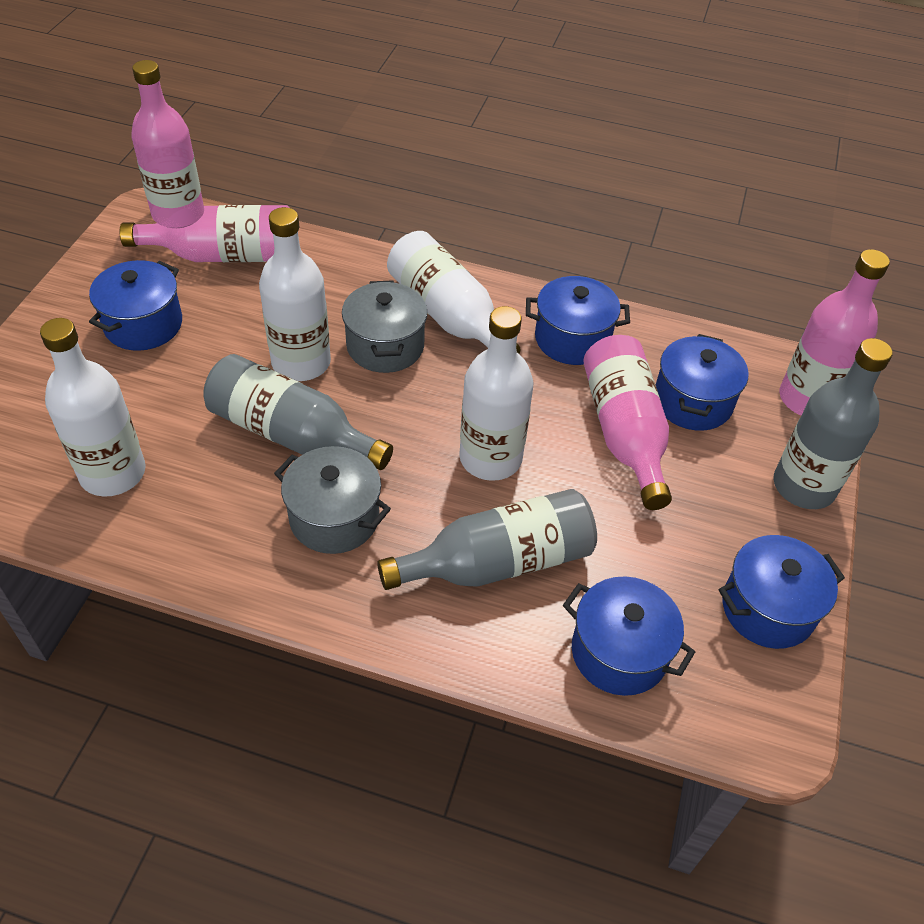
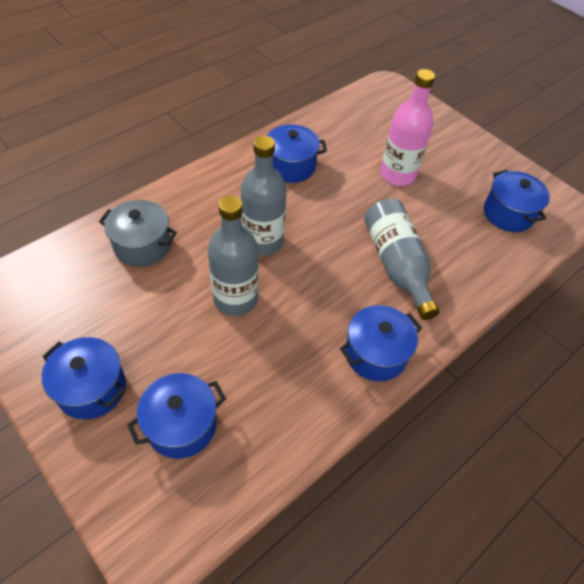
grey pot: [274,446,391,554] [342,280,427,373] = 2 -> [99,200,177,267] = 1
pink bottle: [120,205,290,262] [131,60,204,223] [583,335,672,510] [779,249,890,415] = 4 -> [380,69,435,186] = 1
white bottle: [40,318,146,497] [259,207,331,381] [387,231,520,354] [459,306,534,481] = 4 -> none = 0

